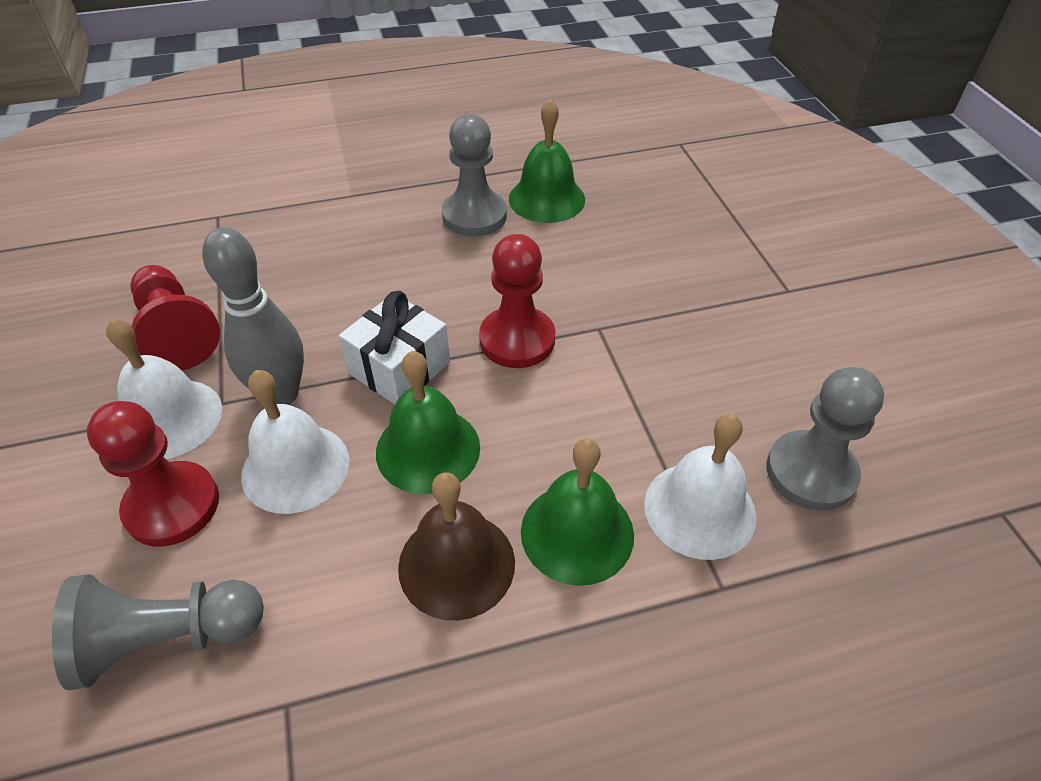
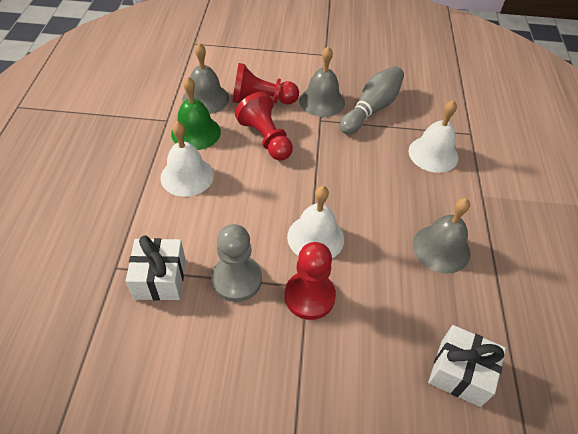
brown bell: [398,472,515,621] = 1 -> none = 0
green bell: [376,351,480,494] [509,99,585,223] [521,439,634,586] = 3 -> [171,77,221,150] = 1
grey bell: none = 0 -> [183,43,229,114] [299,46,345,117] [413,198,470,273] = 3
grey pawn: [52,574,264,690] [442,114,507,236] [766,367,884,511] = 3 -> [211,224,262,302] = 1
white gift: [339,291,450,404] = 1 -> [126,235,186,301] [428,325,506,407] = 2

